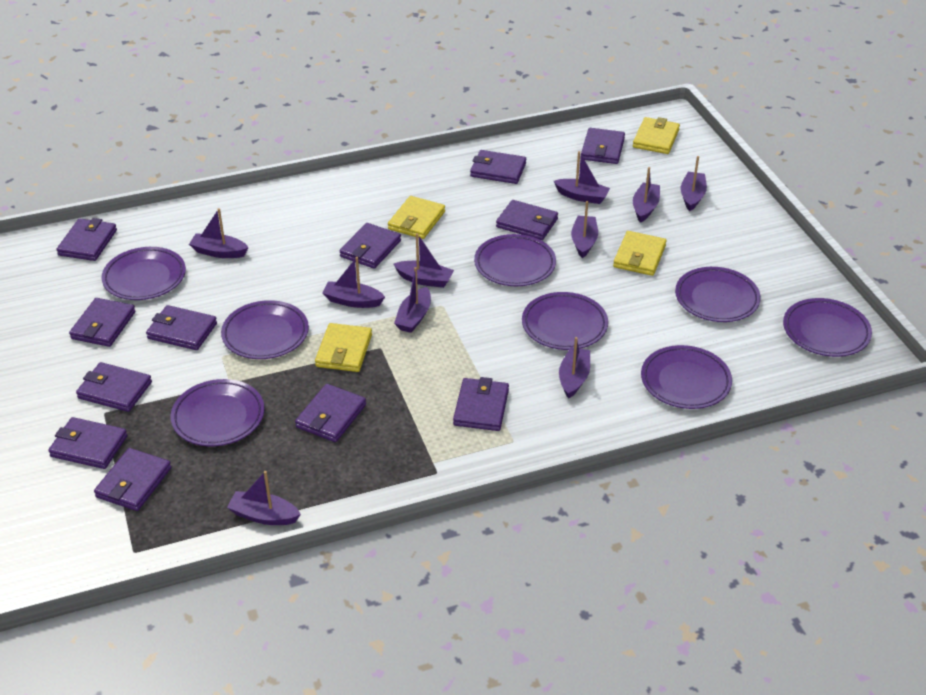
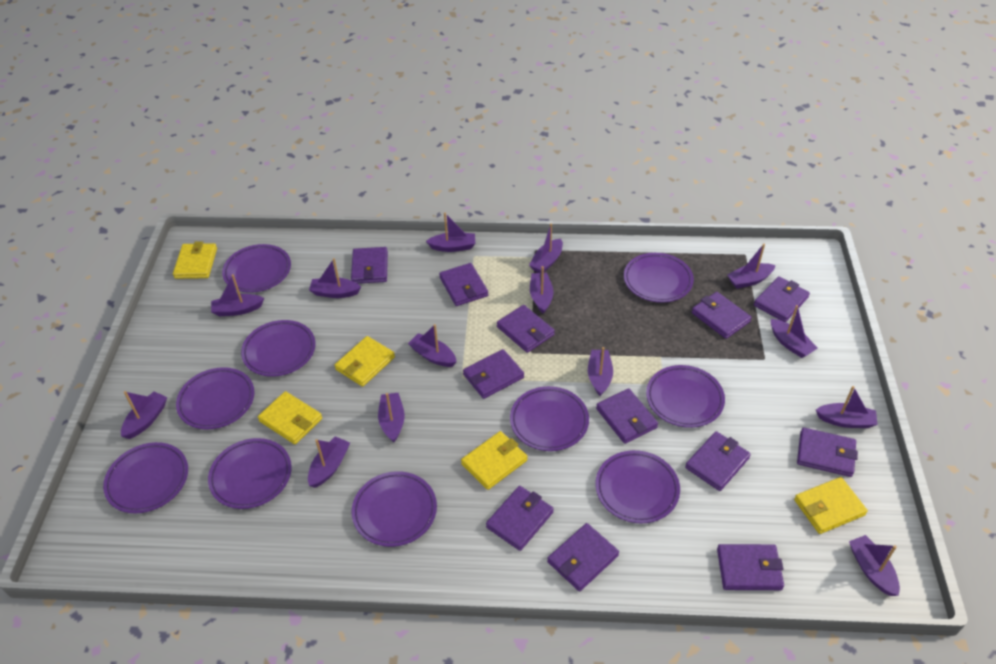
purple boat: [189,208,249,258] [227,471,301,525] [323,257,385,308] [394,233,454,288] [394,267,431,333] [554,151,610,204] [559,337,590,399] [571,201,598,258] [633,167,660,223] [681,156,707,211] = 10 -> [121,391,167,439] [211,274,264,316] [308,436,350,488] [309,258,361,298] [378,393,405,442] [408,324,457,367] [426,212,475,252] [529,223,563,273] [530,266,553,314] [588,347,613,396] [727,244,776,289] [771,305,817,358] [816,386,878,428] [849,535,900,596] = 14
purple plate: [101,247,186,300] [171,379,265,446] [221,300,309,359] [474,234,556,286] [522,292,608,350] [641,345,732,409] [675,267,761,322] [783,298,872,357] = 8 -> [103,442,188,514] [176,367,255,429] [208,438,292,509] [222,244,291,293] [241,320,316,377] [352,471,437,547] [510,386,589,451] [595,450,680,523] [624,253,694,303] [646,365,725,428] = 10
yellow wallet: [315,323,372,372] [388,196,445,239] [613,231,667,276] [633,117,680,154] = 4 -> [173,241,217,279] [258,391,322,444] [335,336,395,387] [461,431,527,490] [794,477,868,534] = 5

